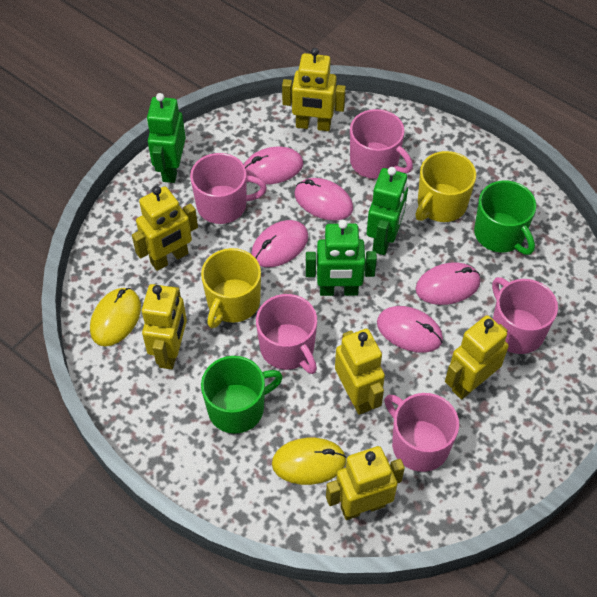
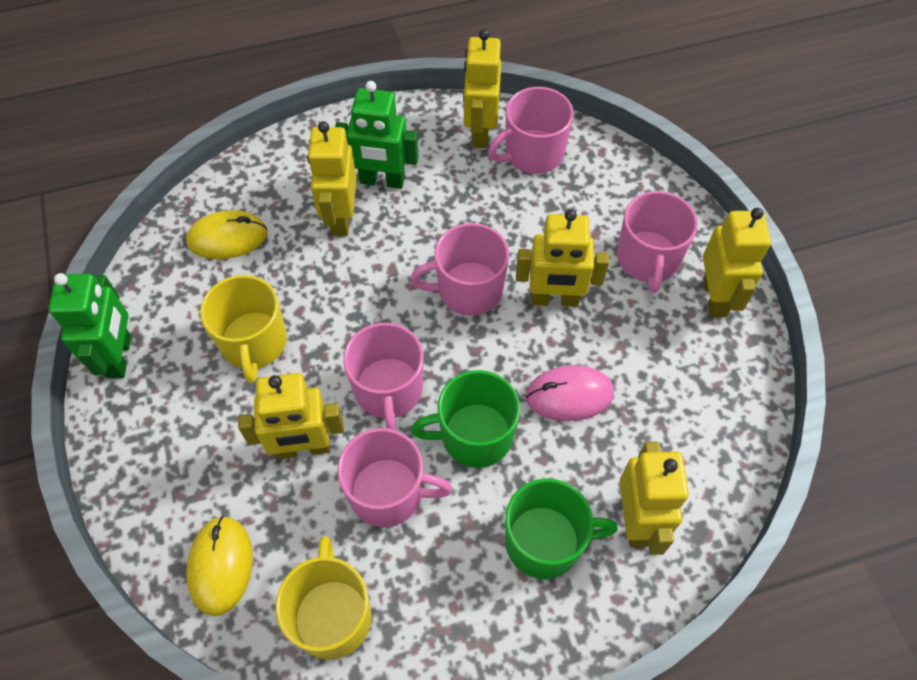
green robot: [147,93,186,183] [306,220,377,296] [367,167,408,255] = 3 -> [49,273,131,379] [335,81,419,189] = 2
pink mouse: [244,147,303,185] [251,220,308,267] [295,178,353,221] [377,306,443,353] [415,262,480,305] = 5 -> [526,365,614,421] = 1

